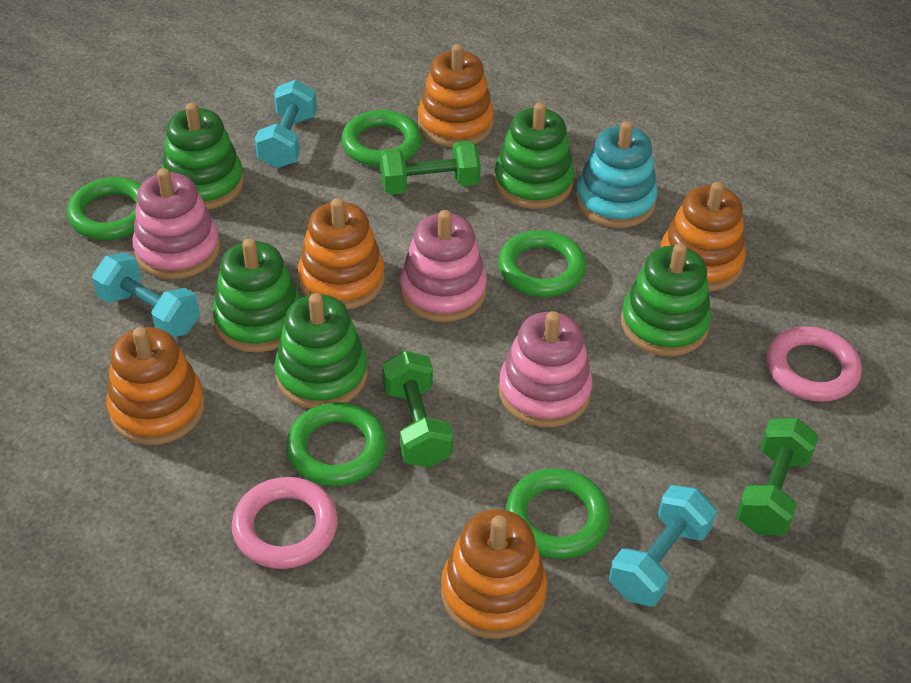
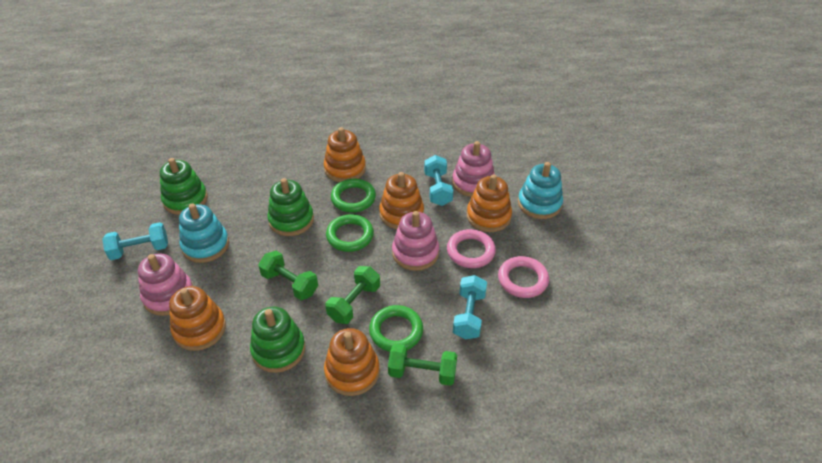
green ring: [67,177,141,240] [286,402,387,486] [341,110,422,167] [498,230,586,297] [506,468,610,559] = 5 -> [326,214,374,252] [331,179,376,213] [369,305,423,352] = 3
green stacking toy: [162,103,244,209] [212,238,301,352] [274,293,368,408] [494,102,574,209] [621,243,711,356] = 5 -> [160,158,208,215] [250,307,305,373] [268,178,314,236] = 3
turquoise stacking toy: [575,121,657,228] = 1 -> [179,203,229,263] [518,162,563,219] = 2

